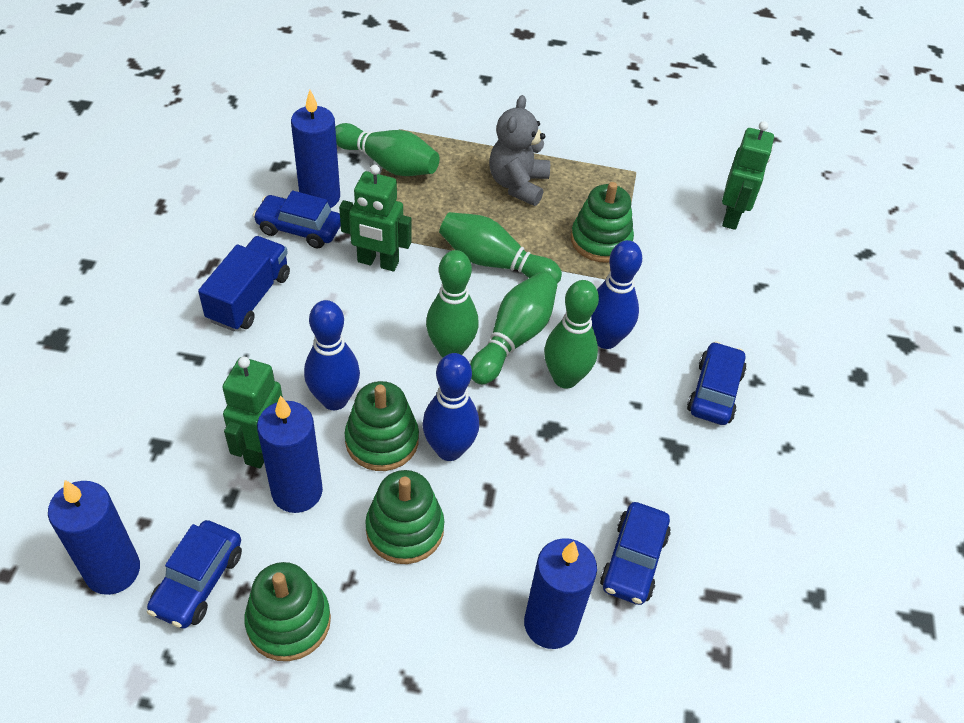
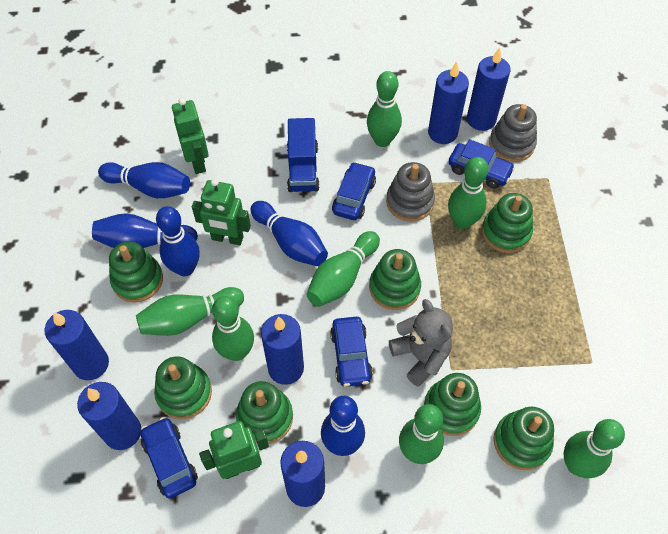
blue bowling pin: [304,300,360,410] [423,353,479,461] [591,240,642,349] = 3 -> [92,213,198,248] [98,162,190,198] [156,206,200,276] [251,201,328,266] [321,396,365,456] = 5
blue candle: [48,480,140,595] [257,396,323,513] [291,90,340,208] [524,538,597,649] = 4 -> [45,310,109,380] [77,382,141,450] [261,314,304,385] [280,441,325,507] [428,61,469,144] [467,47,511,131] = 6
green bowling pin: [335,123,440,176] [426,250,479,357] [439,212,562,284] [470,272,557,384] [544,280,599,389] = 5 -> [136,287,244,336] [212,296,254,361] [307,231,380,307] [367,71,402,147] [399,404,444,464] [448,157,489,229] [564,419,625,479] = 7
green stacking toy: [244,562,331,661] [344,381,419,471] [365,470,444,564] [571,182,634,263] = 4 -> [109,242,163,303] [154,356,212,420] [236,381,293,444] [369,249,421,310] [424,373,481,436] [482,193,533,253] [493,407,554,470] = 7
grey stacking toy: none = 0 -> [386,162,435,222] [489,104,537,162] = 2

